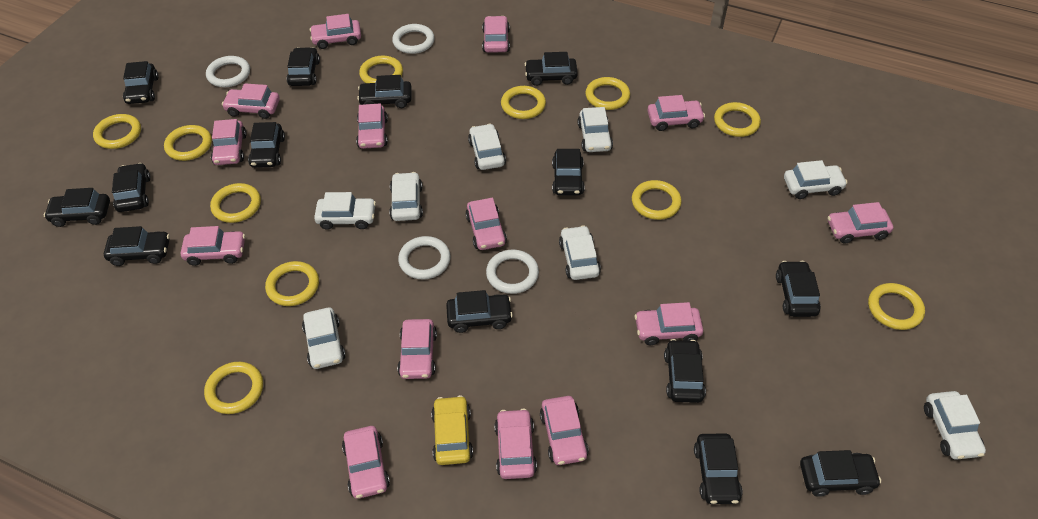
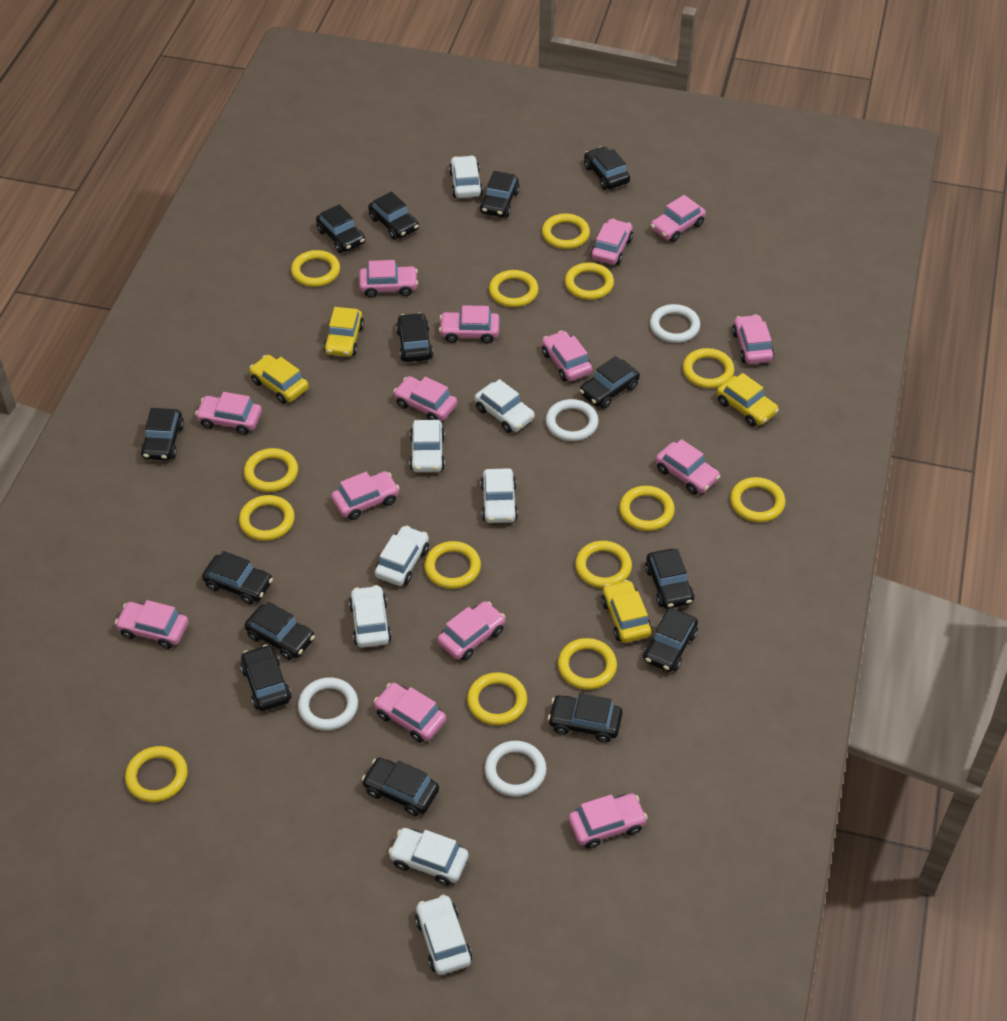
yellow car: [431,395,473,465] = 1 -> [249,355,309,404] [323,307,364,357] [601,580,652,643] [717,373,779,427] = 4
yellow ring: [93,114,141,149] [164,125,212,161] [204,362,263,414] [210,183,261,223] [265,261,319,306] [359,55,403,83] [501,86,546,119] [585,77,630,110] [632,180,682,220] [714,102,761,137] [868,283,925,330] = 11 -> [125,746,188,802] [239,495,295,541] [244,448,298,492] [291,250,340,287] [424,541,481,589] [467,672,527,725] [489,270,539,307] [542,213,590,249] [558,638,617,690] [565,263,614,300] [575,541,632,588] [619,486,675,531] [683,348,734,388] [730,477,785,522] = 14

